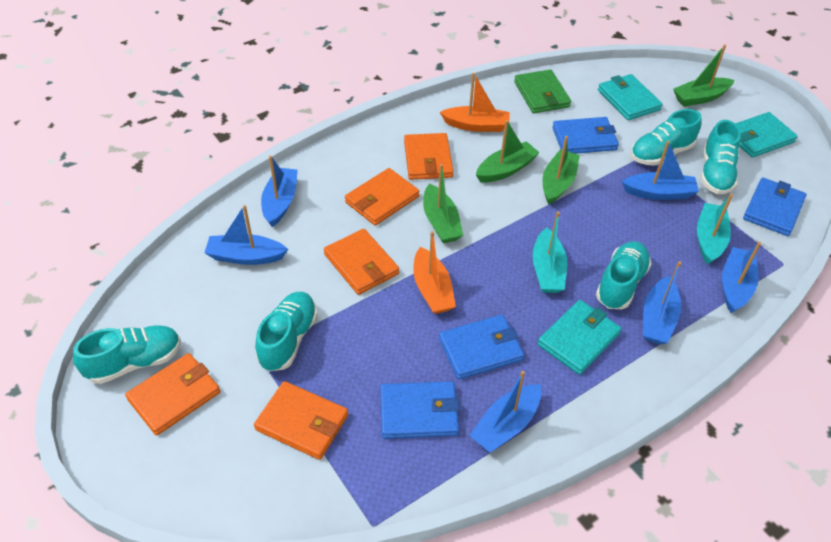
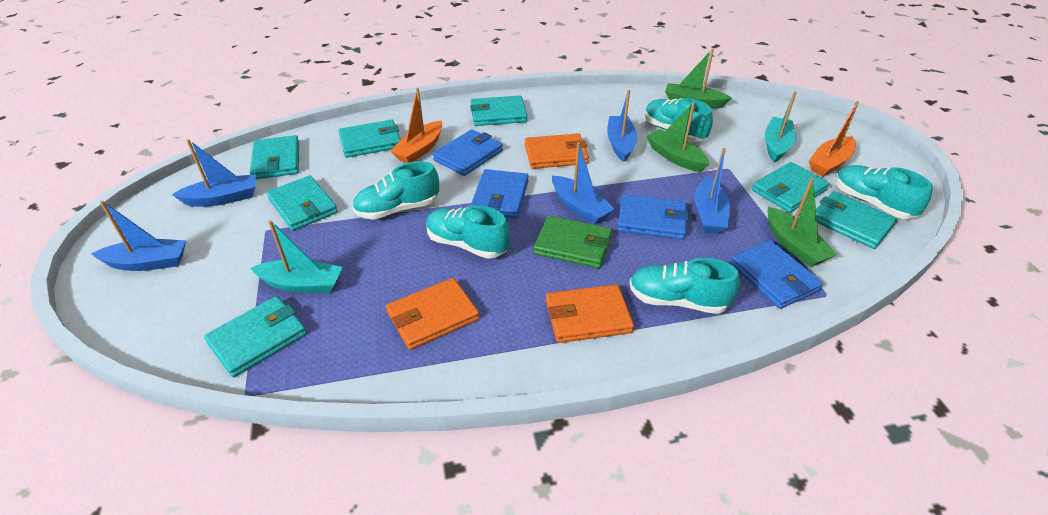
blue boat: [204,205,288,265] [261,155,298,227] [469,371,541,453] [622,141,699,200] [643,261,682,345] [722,241,761,313] = 6 -> [91,201,186,271] [172,139,256,207] [552,142,615,224] [607,90,637,162] [695,148,730,234] = 5
green boat: [423,164,463,243] [476,120,540,183] [543,136,580,205] [673,45,734,106] = 4 -> [647,102,710,172] [665,48,732,109] [768,178,837,267] = 3
orange wallet: [125,353,220,435] [254,381,348,460] [324,229,399,295] [345,168,419,226] [404,133,453,180] = 5 -> [386,278,479,350] [525,133,589,169] [546,284,634,343] = 3
turquoise wallet: [538,300,622,375] [598,74,663,120] [735,112,798,158] = 3 -> [204,296,307,377] [250,135,299,179] [266,175,338,231] [338,120,401,158] [470,95,527,126] [752,162,829,213] [816,191,897,249] = 7

